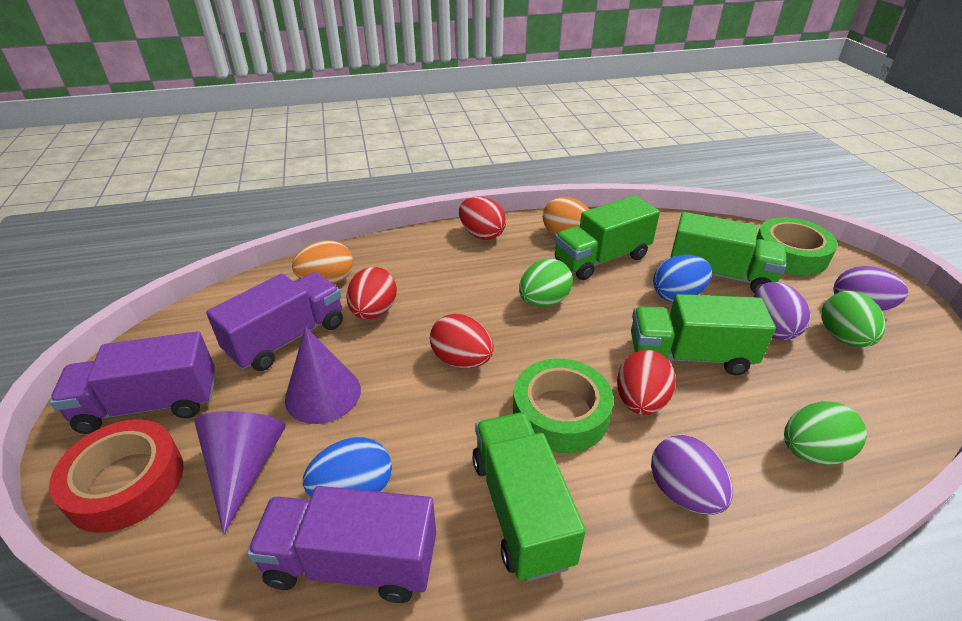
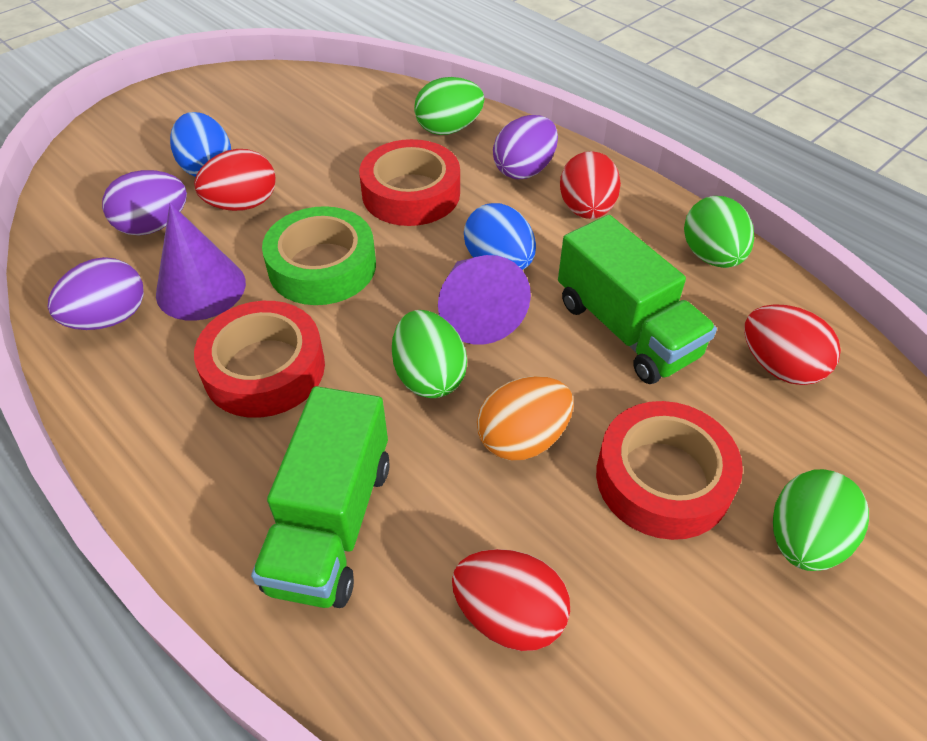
green egg: [519,259,573,307] [784,401,867,465] [821,291,886,347] = 3 -> [392,310,467,398] [414,77,484,135] [684,196,754,268] [773,469,869,571] = 4
green tape: [513,359,614,453] [756,217,838,275] = 2 -> [262,206,376,305] = 1
green truck: [472,412,586,582] [554,195,660,280] [631,294,776,375] [670,212,786,293] = 4 -> [251,386,390,608] [558,215,717,384] = 2
orange egg: [292,240,353,284] [543,197,590,235] = 2 -> [477,376,573,460] = 1
purple truck: [50,331,215,434] [206,272,343,371] [247,486,436,603] = 3 -> none = 0
red tape: [49,419,184,533] = 1 -> [194,301,325,418] [359,139,460,226] [596,401,743,540] = 3

